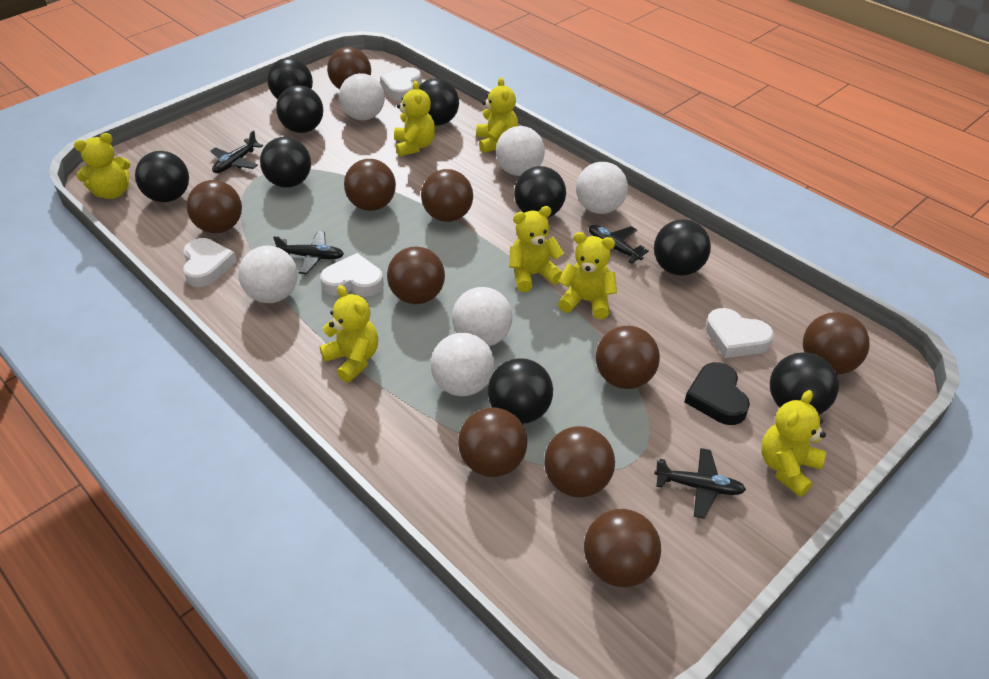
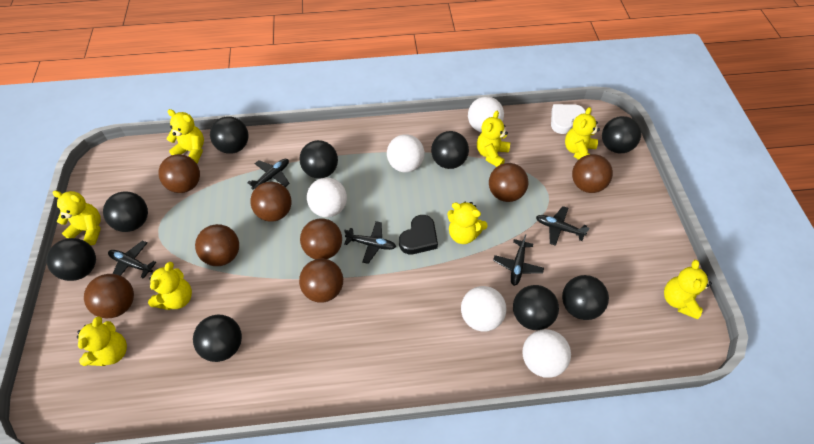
black plane: [211,130,263,173] [273,231,344,274] [589,225,649,264] [654,448,746,519] = 4 -> [108,240,156,279] [247,159,290,190] [344,221,396,264] [493,234,544,286] [536,206,590,246] = 5
brown ball: [187,180,242,233] [327,47,371,89] [344,159,396,211] [387,247,445,304] [421,169,473,222] [458,408,527,477] [544,426,615,498] [584,509,661,587] [596,326,660,389] [803,312,870,375] = 10 -> [84,274,134,318] [158,154,200,193] [195,224,239,266] [250,182,292,222] [299,259,343,303] [300,218,342,259] [489,163,528,202] [572,154,613,193] = 8
white ball: [238,246,298,303] [339,73,385,120] [431,333,494,396] [452,287,513,346] [496,126,545,176] [576,162,628,214] = 6 -> [307,178,347,217] [387,134,424,172] [461,286,506,331] [468,96,504,132] [523,329,571,378] = 5
white heart: [183,238,237,287] [320,253,384,297] [380,67,422,101] [705,308,774,358] = 4 -> [551,104,586,134] = 1
yellow teddy bear: [74,133,131,199] [320,285,378,383] [394,81,435,157] [476,77,518,153] [509,206,564,292] [558,232,617,319] [761,390,826,497] = 7 -> [52,191,101,245] [77,316,127,366] [148,262,192,310] [167,109,204,163] [447,202,488,244] [477,111,510,167] [565,107,600,160] [664,260,712,319] = 8

